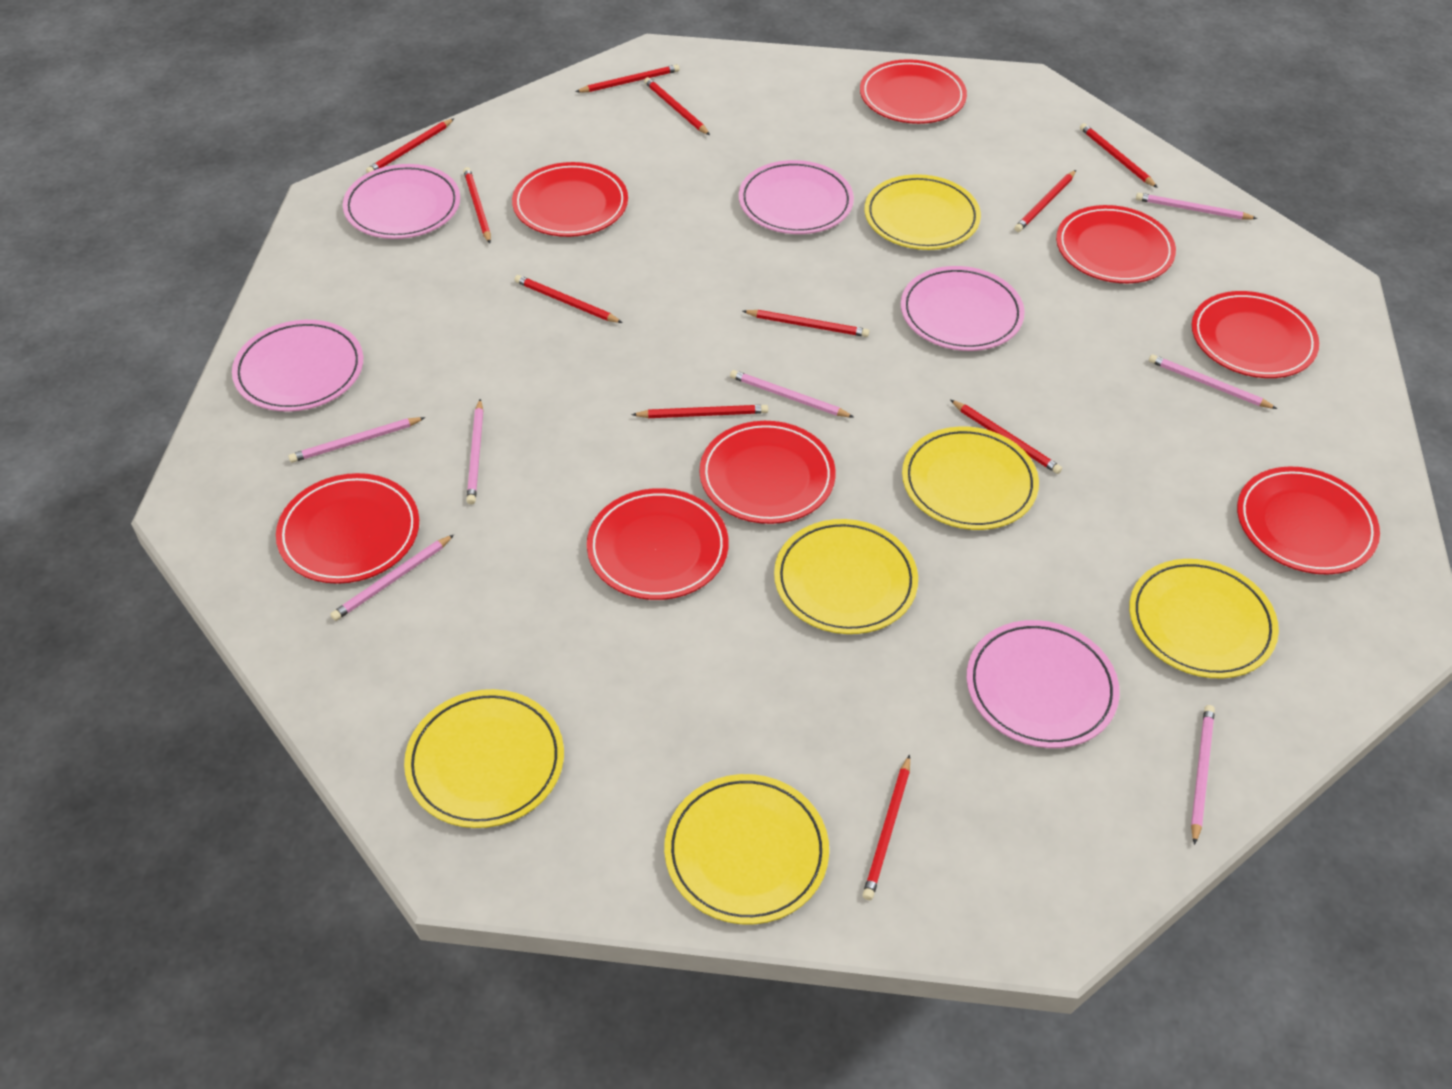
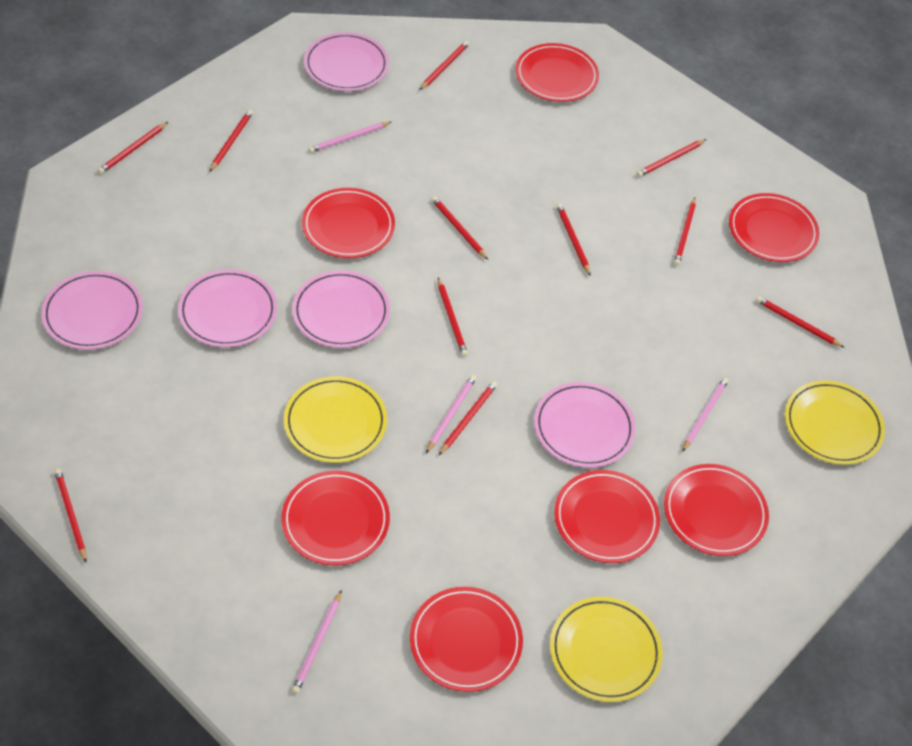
pink pencil: [288,417,425,463] [330,535,454,621] [466,399,483,505] [730,370,854,418] [1136,193,1258,220] [1149,354,1277,409] [1191,705,1215,845] = 7 -> [292,590,342,694] [309,122,391,153] [426,375,476,453] [682,378,728,452] = 4
red plate: [276,473,419,584] [512,162,628,237] [587,488,729,600] [699,421,836,524] [860,59,967,124] [1056,205,1176,283] [1192,291,1319,378] [1237,466,1380,575] = 8 -> [281,471,390,565] [302,188,395,258] [410,587,523,692] [516,43,599,102] [554,470,660,563] [664,464,769,556] [729,193,819,262] = 7
yellow plate: [404,689,564,828] [664,774,829,924] [774,519,918,634] [865,174,981,250] [902,427,1039,530] [1129,559,1279,679] = 6 -> [284,376,387,463] [550,597,663,702] [785,380,885,465] = 3

